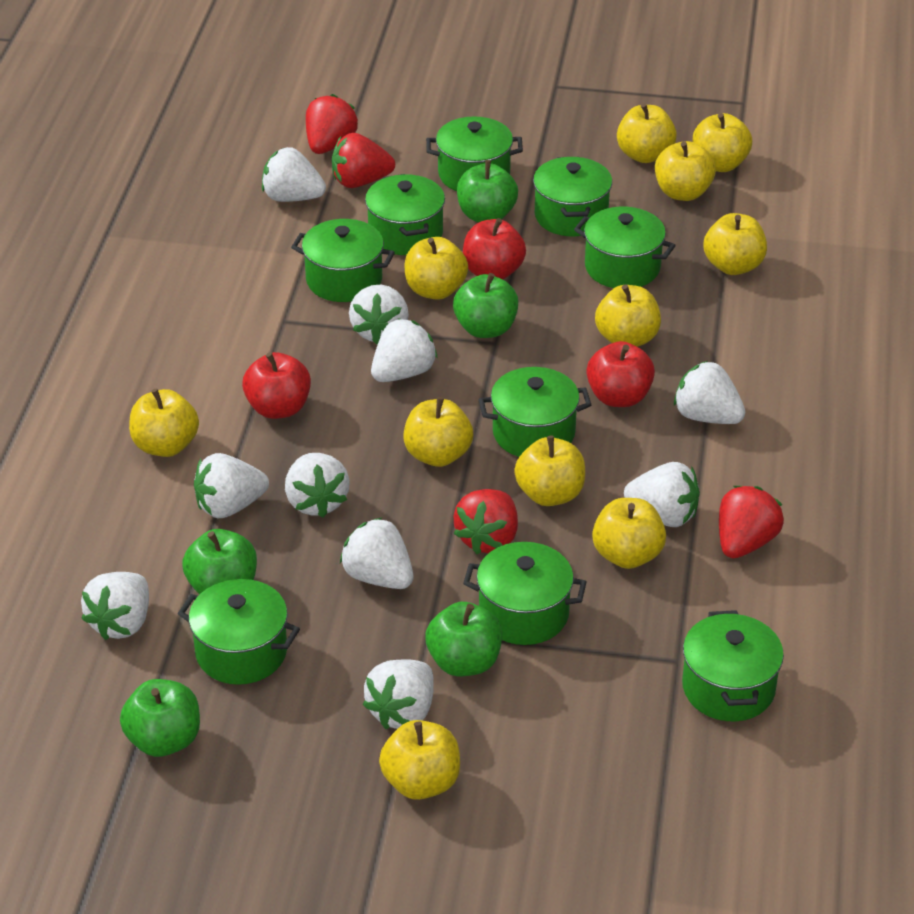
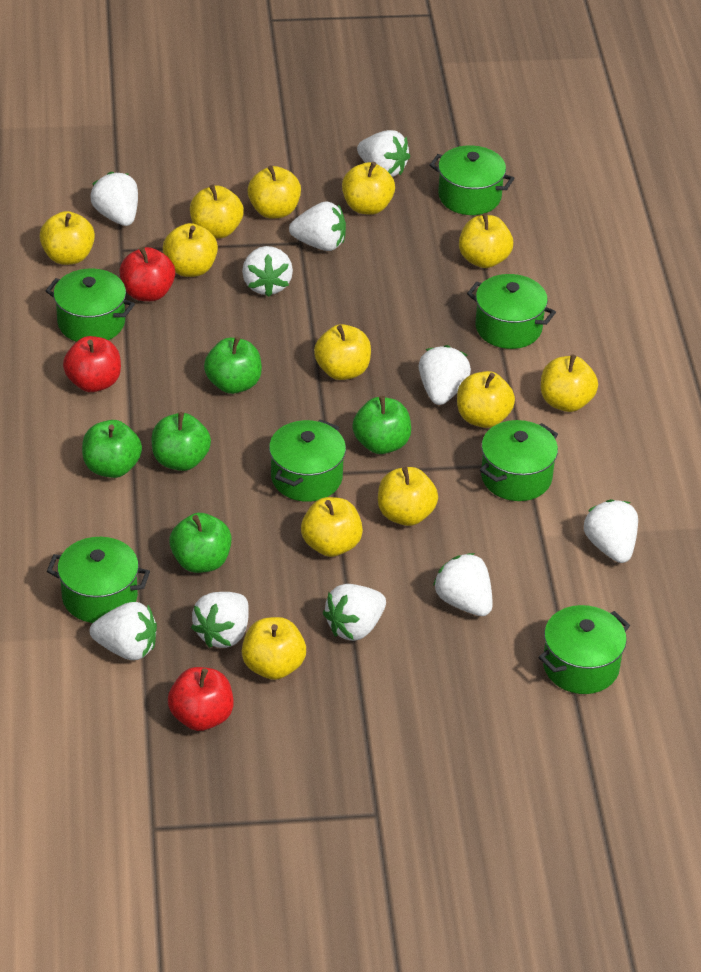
green pot: [178,579,300,685] [291,219,395,302] [365,174,445,255] [426,116,523,191] [463,542,586,645] [478,367,591,457] [533,157,612,237] [574,207,676,288] [682,610,784,721] = 9 -> [46,268,135,342] [47,537,150,623] [269,419,346,502] [429,145,515,215] [467,274,556,349] [480,420,558,501] [539,605,630,694] = 7
red strawberry: [306,94,358,154] [332,133,395,188] [454,489,518,554] [719,486,784,558] = 4 -> none = 0
yellow apple: [129,389,199,457] [379,720,460,800] [403,397,473,467] [405,237,468,300] [514,435,585,506] [592,498,666,569] [595,284,661,347] [617,103,677,163] [655,141,716,201] [693,113,752,172] [703,213,767,275] = 11 -> [39,211,95,265] [163,223,218,277] [190,184,244,238] [242,617,306,680] [248,165,301,219] [301,497,363,557] [314,324,371,380] [342,162,395,215] [378,467,438,526] [457,371,515,428] [459,213,513,268] [541,354,598,412] = 12

